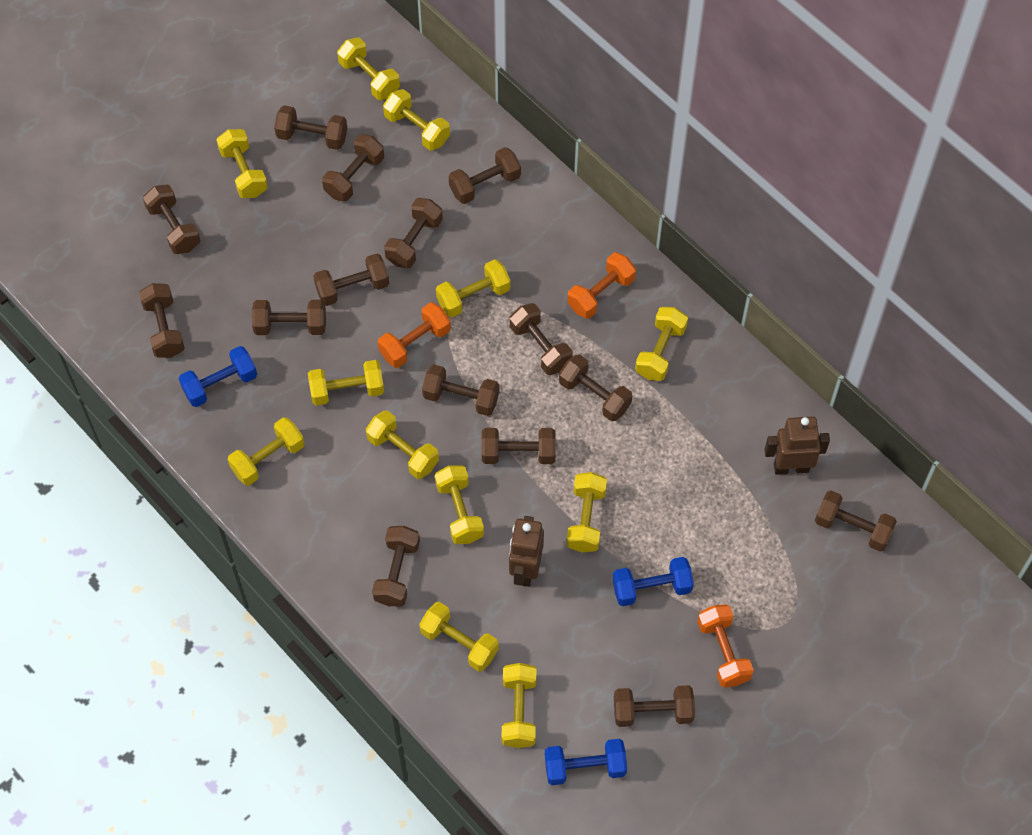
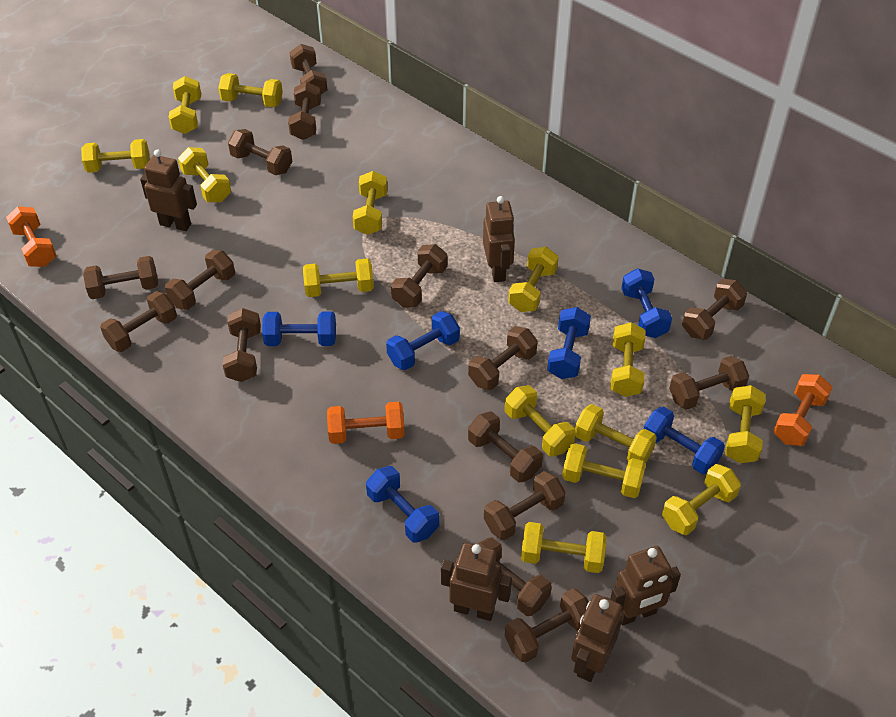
blue dumbbell: [179,346,257,407] [545,739,627,785] [613,557,694,606] = 3 -> [262,311,336,346] [366,466,439,543] [386,311,460,370] [547,307,591,379] [621,268,672,338] [644,407,725,474] = 6
brown robot: [509,516,544,587] [764,417,830,475] = 2 -> [140,149,197,231] [441,543,512,621] [483,196,515,282] [571,594,622,682] [610,546,681,626] = 5
yellow dumbbell: [216,129,268,198] [228,417,305,486] [308,360,384,406] [337,37,400,100] [366,410,439,479] [383,89,450,151] [419,602,499,672] [435,465,484,544] [436,259,511,318] [502,663,536,748] [566,472,607,552] [635,307,688,381] = 12 -> [81,139,150,173] [169,76,201,134] [178,147,231,202] [218,73,283,107] [303,258,374,297] [353,171,387,235] [505,385,576,456] [508,247,559,312] [521,522,606,573] [562,443,646,498] [575,404,657,463] [610,322,646,397] [662,464,741,535] [725,385,766,463] = 14

